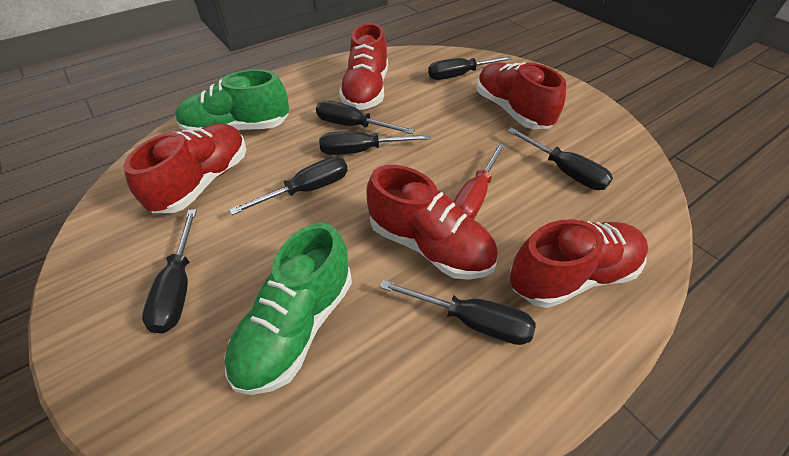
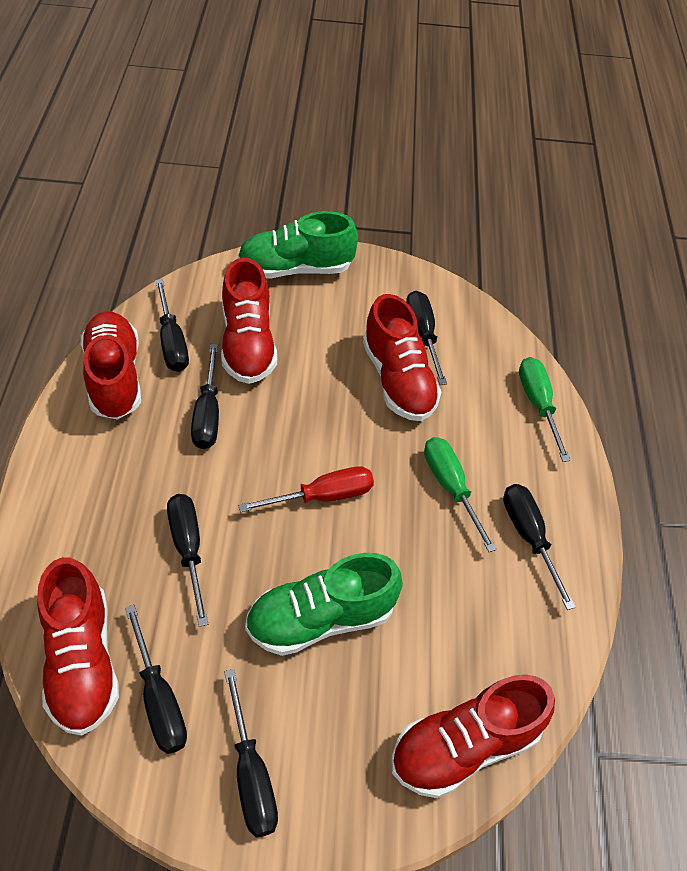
green screwdriver: none = 0 -> [424,437,497,552] [519,357,571,462] = 2

